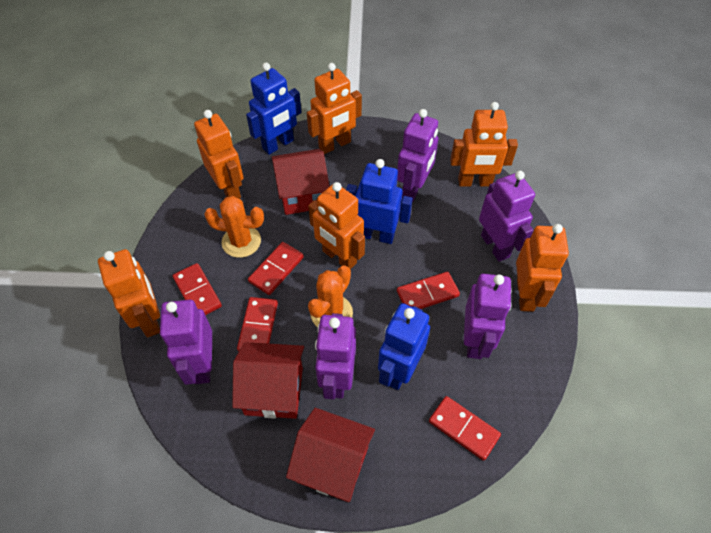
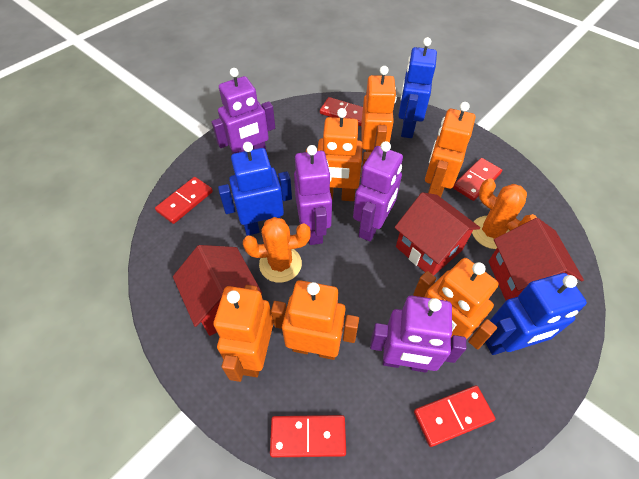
purple robot: [160,300,212,385] [315,313,356,399] [397,109,439,202] [464,273,511,359] [479,171,535,262] = 5 -> [212,68,275,154] [294,145,332,245] [353,141,403,242] [370,296,466,372] = 4

